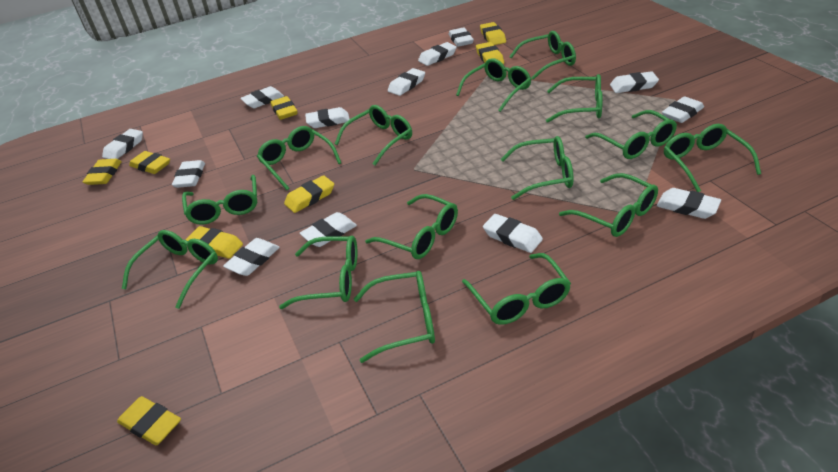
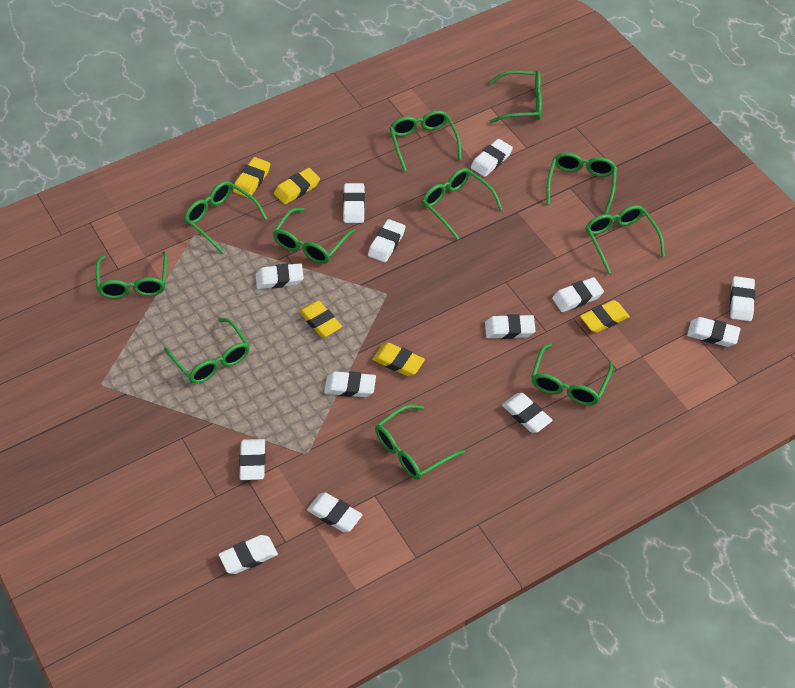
green glasses: [122,230,218,309] [182,175,257,225] [257,126,341,190] [279,236,358,309] [335,105,412,165] [354,271,435,363] [365,194,458,259] [456,58,531,112] [462,253,571,325] [501,136,573,200] [509,31,576,80] [546,74,603,123] [559,173,658,237] [585,110,677,159] [664,124,761,192] = 15 -> [96,251,167,299] [164,318,250,384] [184,181,267,254] [273,208,355,264] [375,404,465,480] [389,110,462,171] [422,168,502,240] [489,71,542,123] [531,343,613,406] [546,152,617,214] [586,205,665,274] = 11
yellow eraser: [82,159,122,185] [117,396,181,445] [129,151,170,174] [186,226,243,259] [270,96,297,120] [284,175,334,213] [476,42,504,64] [480,22,506,45] = 8 -> [233,157,270,198] [274,168,320,204] [299,301,342,338] [372,343,425,376] [580,300,630,333] = 5

